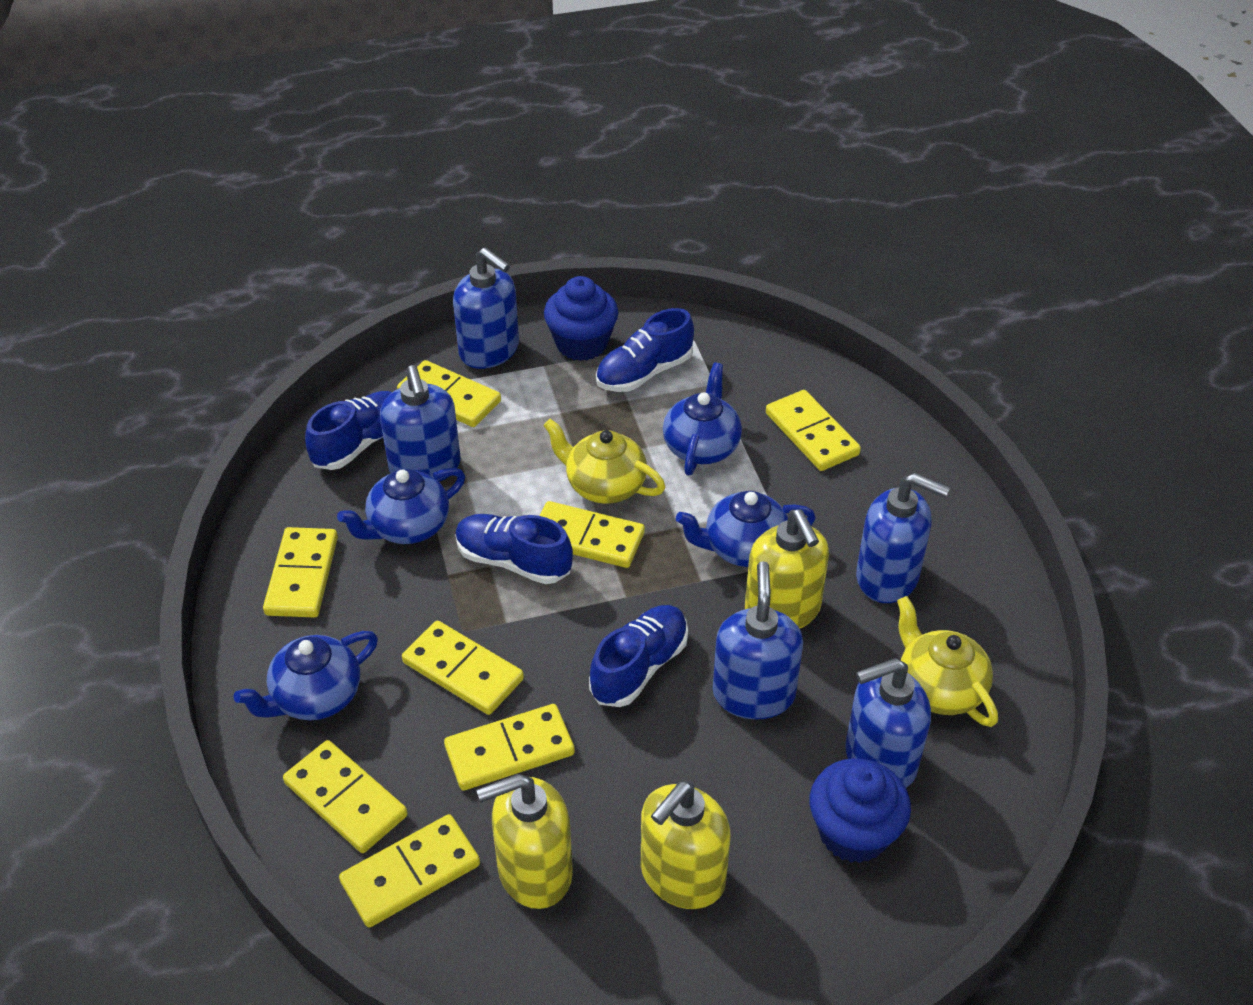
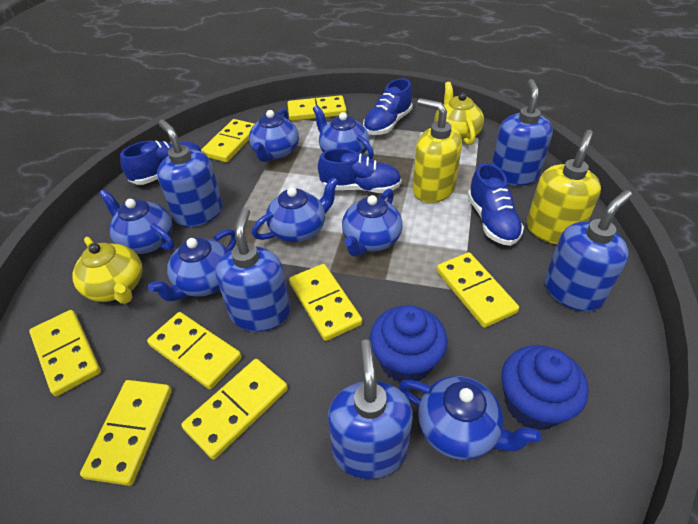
blue teapot: [233,631,378,720] [337,468,465,544] [663,363,742,475] [676,491,816,567] = 4 -> [99,189,175,254] [148,229,236,301] [249,109,299,162] [252,177,339,242] [313,105,374,159] [342,189,403,257] [398,376,541,460] = 7
yellow soap dispenser: [476,774,573,909] [641,781,731,909] [745,509,829,628] = 3 -> [413,98,462,203] [527,130,601,244] = 2

